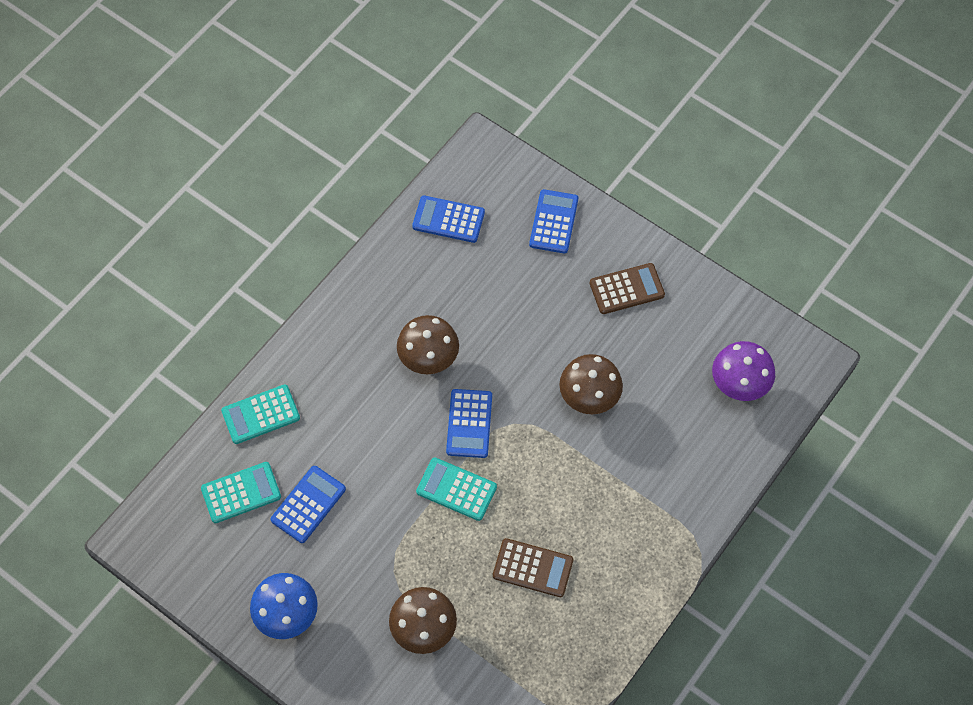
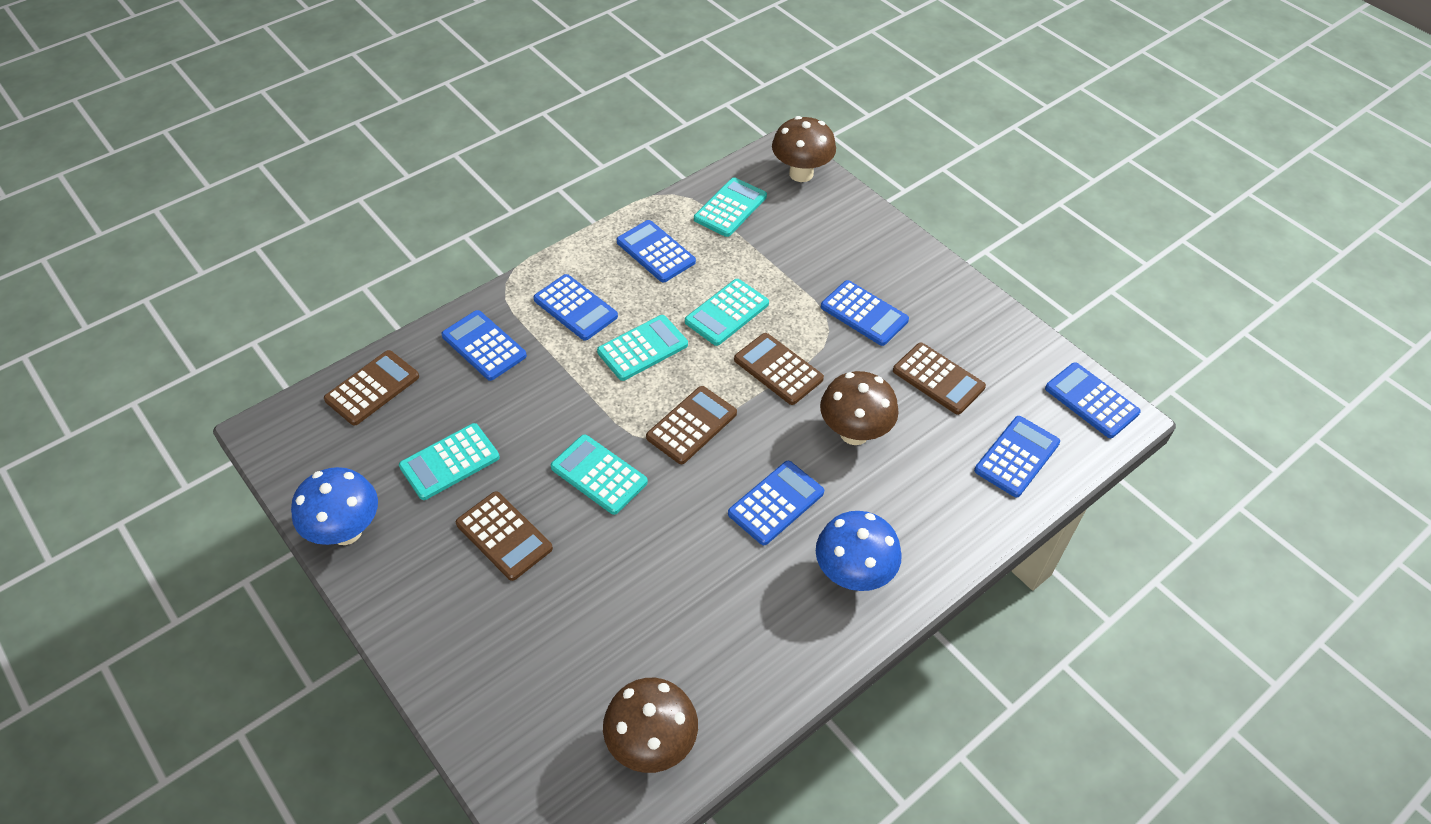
blue calculator: [270,466,346,543] [412,195,485,243] [446,389,492,458] [529,189,578,253] = 4 -> [441,310,527,381] [533,274,618,341] [617,220,696,283] [728,461,824,545] [821,280,909,346] [974,416,1060,497] [1045,362,1141,438] = 7
blue mushroom: [250,573,318,639] = 1 -> [291,467,378,545] [816,511,902,591] = 2
brown calculator: [493,538,573,597] [590,263,665,314] = 2 -> [324,350,419,426] [456,491,553,581] [646,386,737,464] [734,333,824,405] [893,343,986,415] = 5
purple mushroom: [712,341,775,401] = 1 -> none = 0
turquoise calculator: [201,462,281,523] [221,384,300,444] [416,458,497,521] = 3 -> [399,423,500,500] [551,435,648,515] [597,315,688,381] [685,279,769,346] [694,177,767,237] = 5

